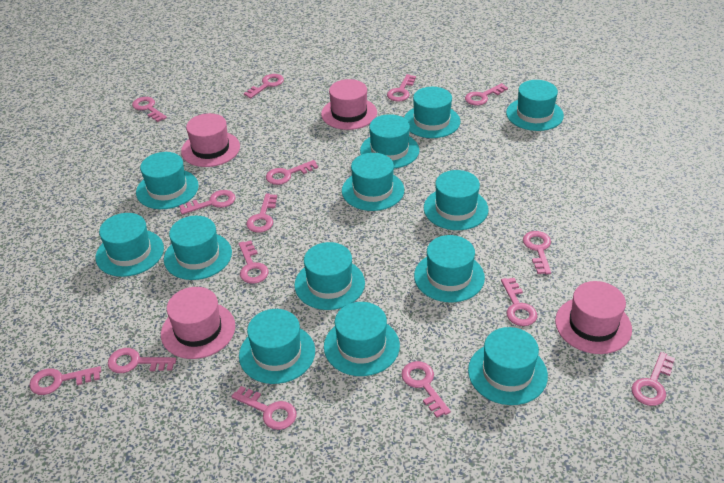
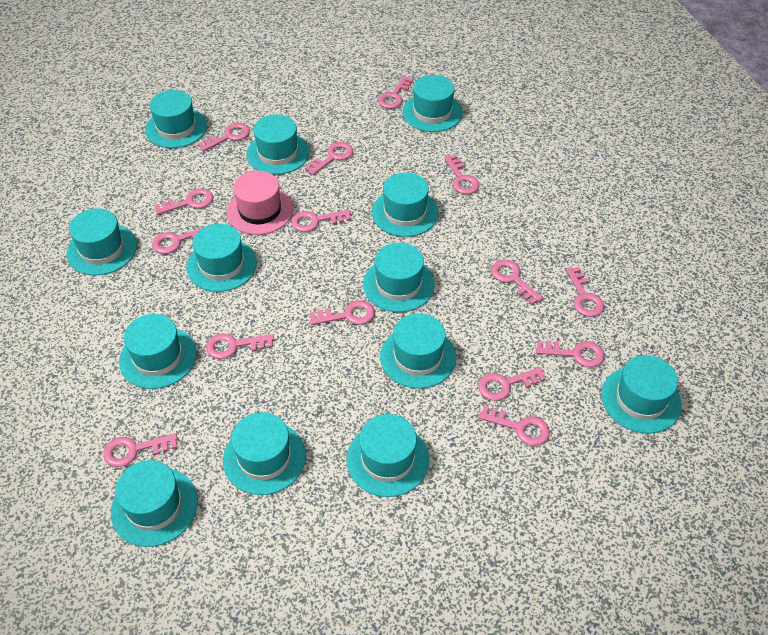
pink hat: [161,287,235,359] [181,113,240,167] [321,79,377,130] [555,281,632,354] = 4 -> [226,171,293,235] = 1

